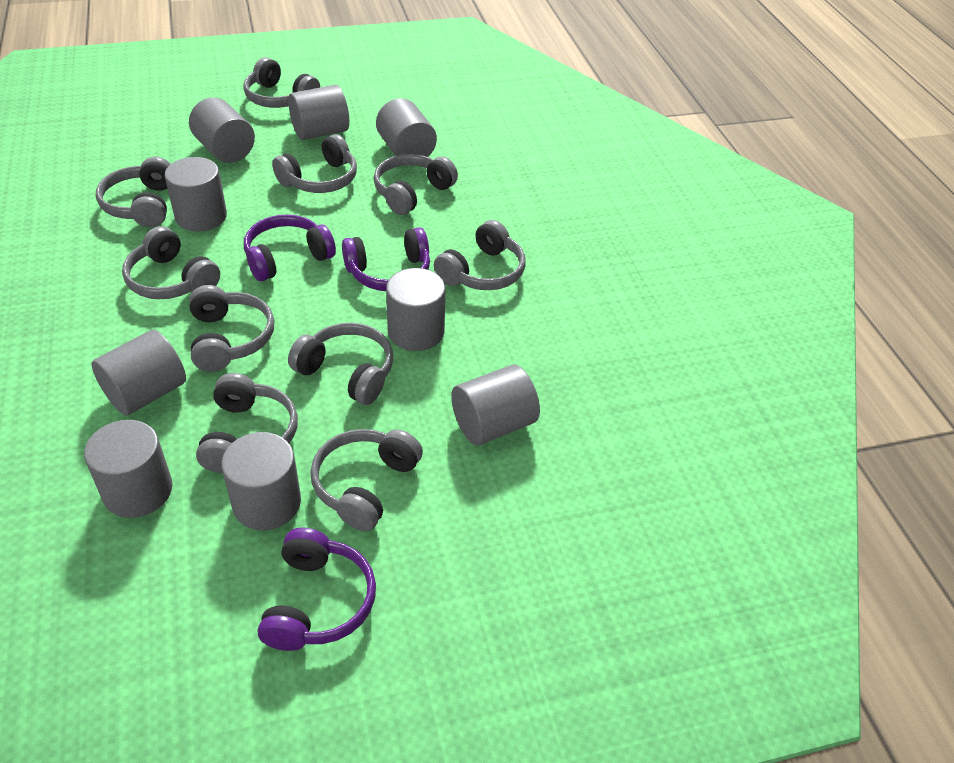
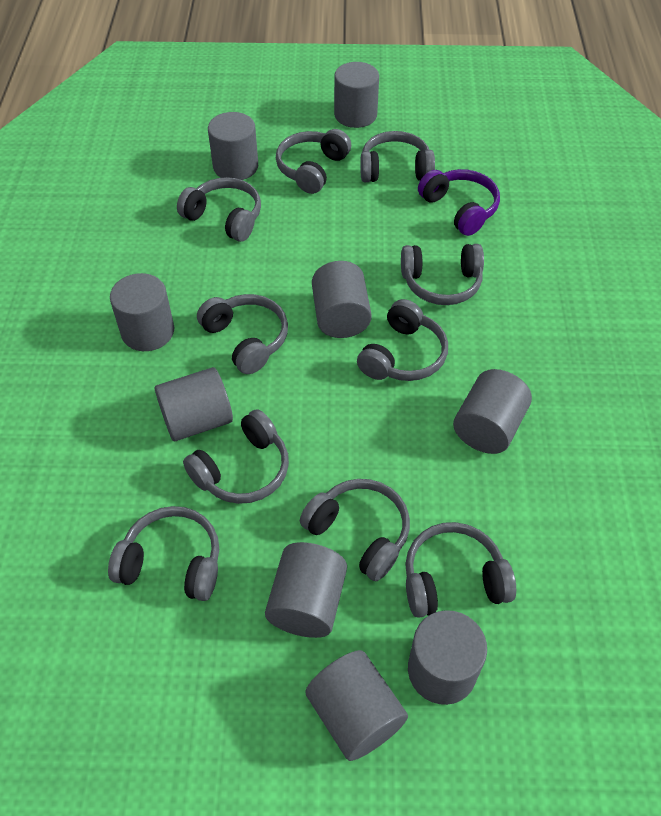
purple headphones: [244,214,336,281] [258,527,376,651] [342,227,430,291] = 3 -> [418,169,500,236] = 1

